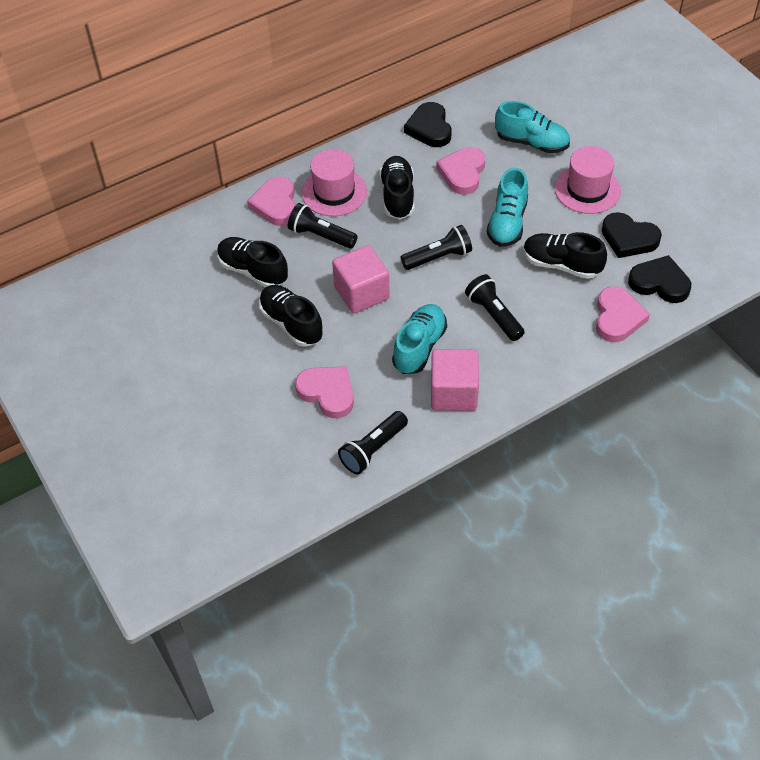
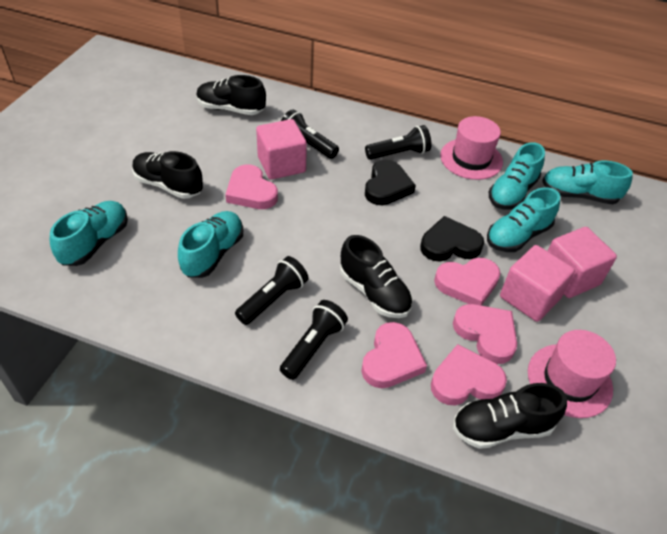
black heart: [404,102,452,147] [602,212,662,258] [628,255,691,303] = 3 -> [365,160,416,205] [420,216,484,262] = 2
pink cube: [332,245,390,314] [431,349,479,411] = 2 -> [256,119,307,180] [500,245,575,322] [548,227,617,298] = 3
pink heart: [247,177,295,226] [295,366,354,418] [436,147,485,195] [596,286,650,343] = 4 -> [225,164,278,209] [361,322,427,388] [431,344,507,405] [434,258,501,306] [453,304,517,364] = 5
turquoise shoe: [392,304,447,374] [487,168,528,247] [495,101,570,153] = 3 -> [50,201,128,266] [178,211,243,278] [487,187,560,252] [489,142,545,210] [542,160,633,204] = 5

